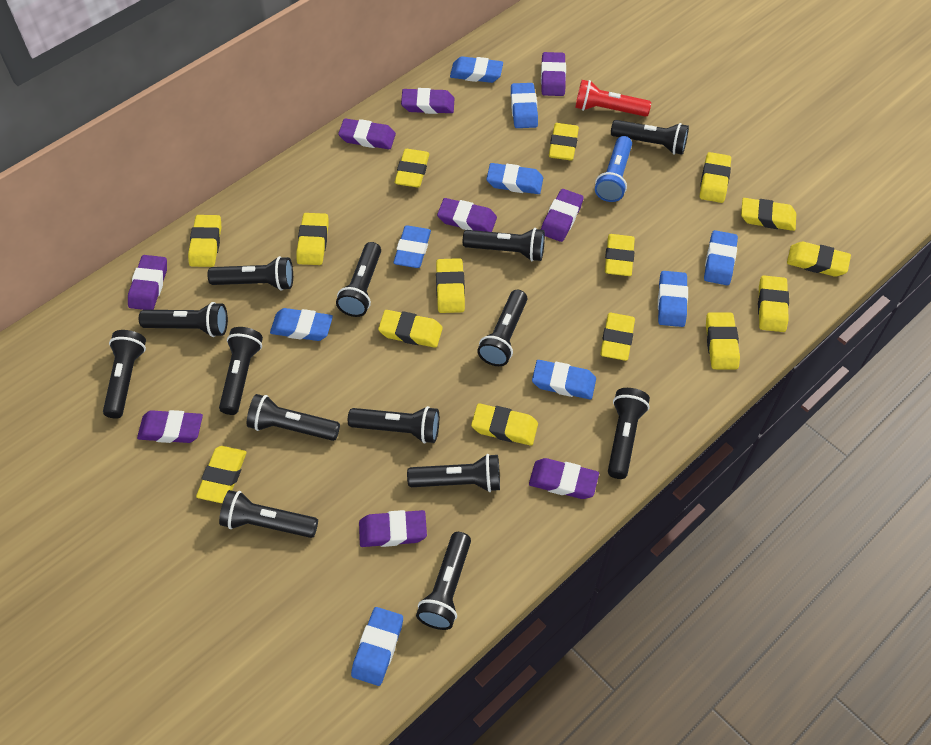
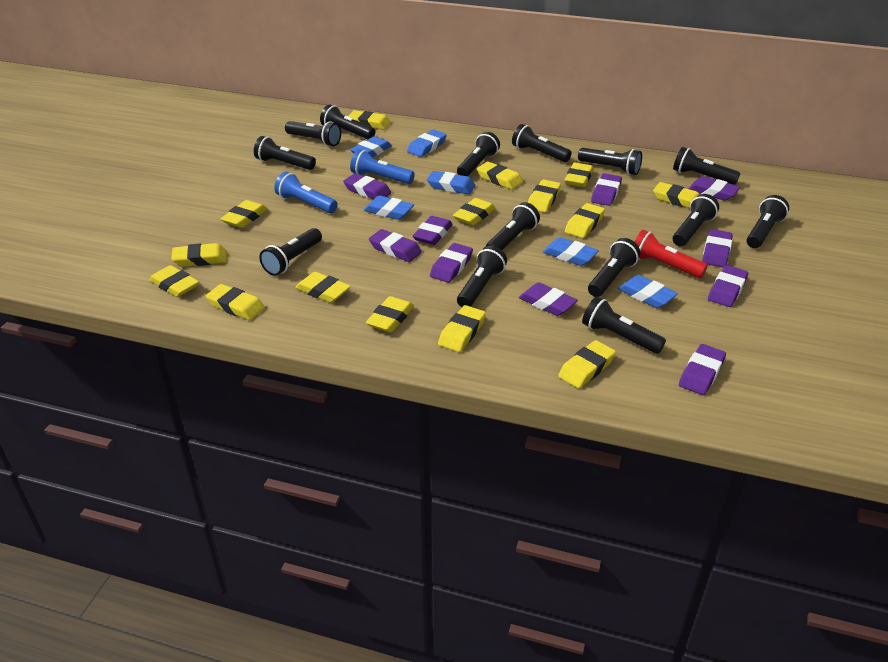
blue eraser: [270,308,333,341] [351,607,403,686] [393,225,431,268] [450,56,503,83] [486,163,543,194] [511,83,538,128] [532,360,596,399] [658,271,688,327] [704,230,738,285] = 9 -> [350,136,392,157] [364,196,414,220] [407,130,447,157] [427,171,475,194] [543,237,599,266] [618,275,678,308] = 6
blue flashlight: [595,136,632,202] = 1 -> [274,172,337,213] [350,149,415,184] = 2
purple eraser: [128,255,167,310] [137,410,203,443] [338,118,396,149] [359,510,427,547] [401,88,454,114] [437,198,497,232] [529,458,599,499] [541,52,566,96] [541,189,584,242] = 9 -> [343,173,391,199] [369,229,422,262] [413,216,453,245] [430,243,473,283] [519,283,578,316] [591,173,622,206] [679,344,726,395] [688,176,740,201] [702,229,733,268] [708,265,748,307] = 10

